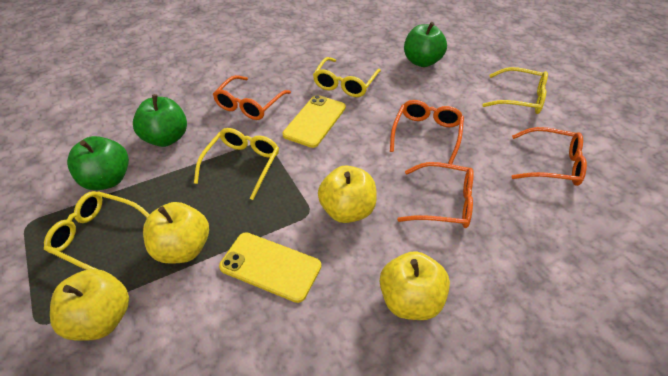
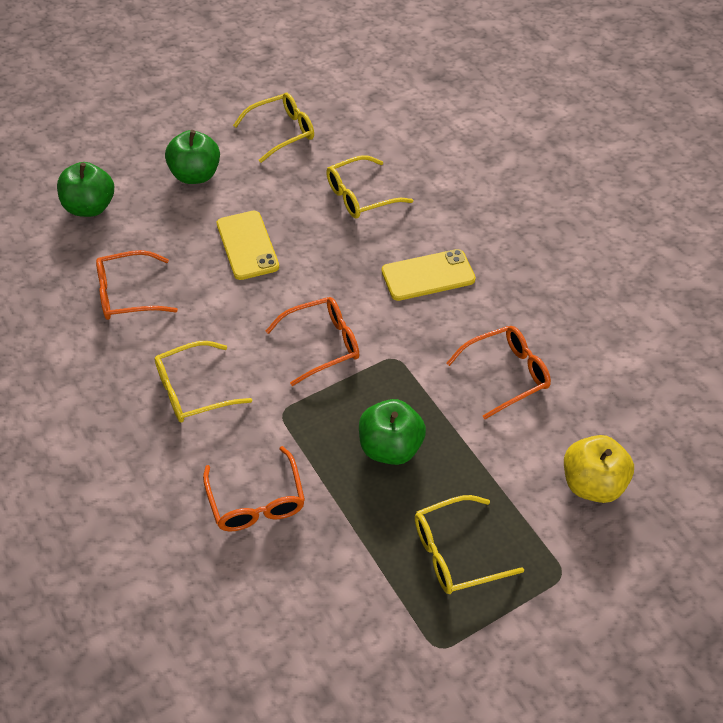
yellow apple: [50,269,129,341] [143,202,209,264] [318,165,377,223] [380,251,450,320] = 4 -> [564,435,634,503] = 1

